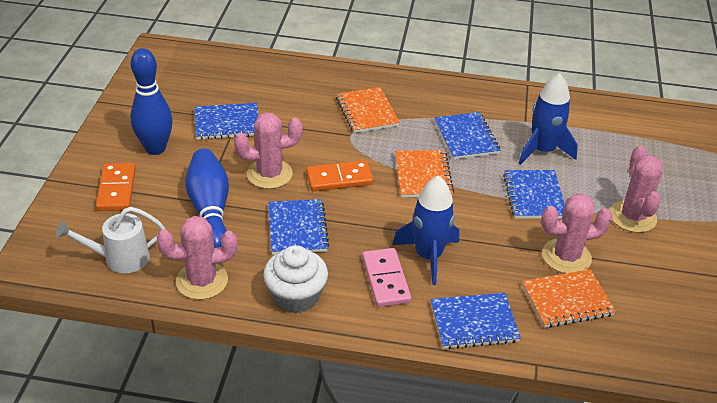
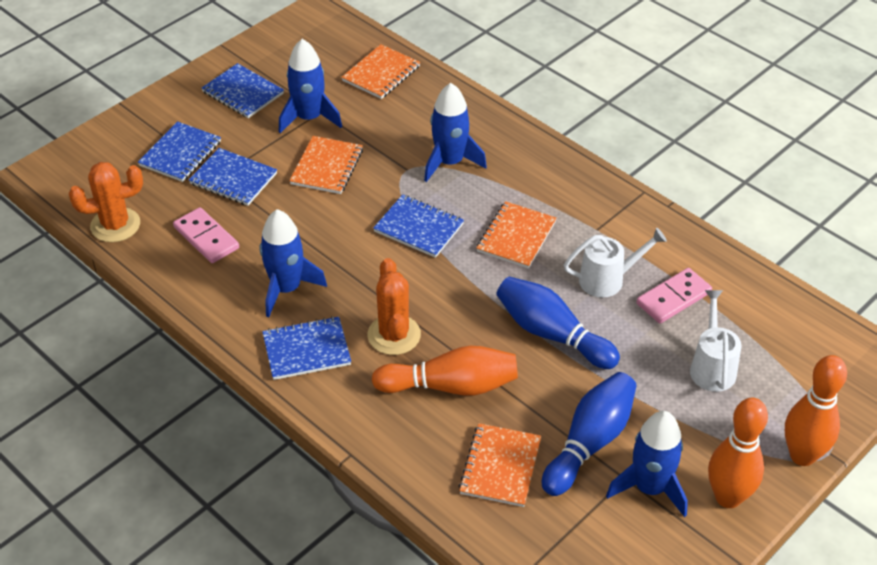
blue rocket: [392,175,459,285] [519,73,578,165] = 2 -> [259,209,327,317] [279,39,342,133] [424,83,487,182] [606,411,688,517] = 4
orange bowling pin: none = 0 -> [372,346,518,396] [708,398,768,508] [785,355,847,466] = 3
orange cactus: none = 0 -> [69,162,143,242] [368,258,421,355] = 2
orange domino: [96,163,136,211] [306,160,373,191] = 2 -> none = 0
orange notebook: [336,87,400,133] [395,150,454,197] [522,269,616,328] = 3 -> [289,136,363,194] [341,44,420,99] [459,423,541,507] [477,201,557,269] = 4
pink cactus: [157,216,237,300] [234,112,302,189] [541,193,612,273] [610,146,663,233] = 4 -> none = 0
pink domino: [362,248,412,307] = 1 -> [173,207,239,263] [637,268,712,324] = 2
white cupcake: [263,245,328,314] = 1 -> none = 0
white watering can: [56,207,165,273] = 1 -> [564,228,667,298] [690,290,741,392] = 2

